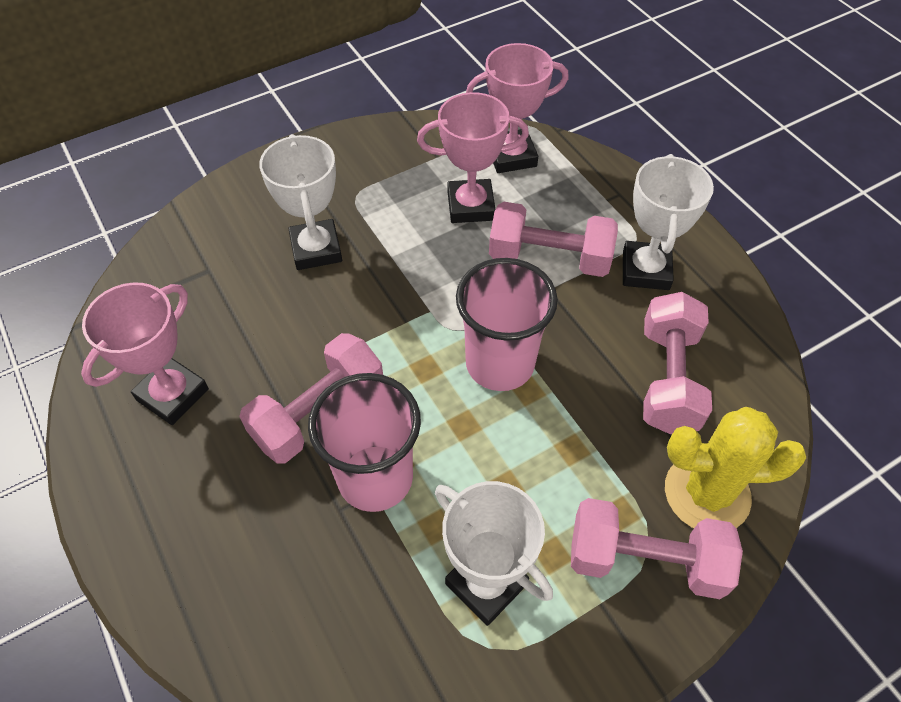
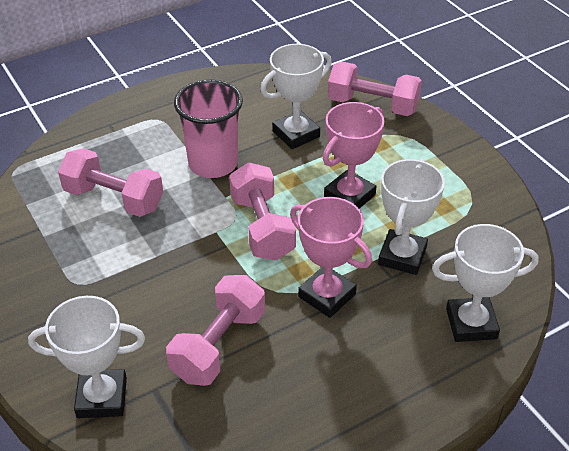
pink cup: [308,373,421,512] [456,258,558,391] = 2 -> [174,80,243,178] = 1
pink trophy: [81,282,209,425] [417,92,529,223] [466,43,569,173] = 3 -> [290,197,372,318] [323,102,384,209] = 2
white trophy: [259,134,342,270] [435,481,553,626] [623,154,714,290] = 3 -> [28,296,145,418] [260,44,332,149] [378,159,445,275] [432,224,539,342] = 4
yellow cactus: [665,407,806,528] = 1 -> none = 0

